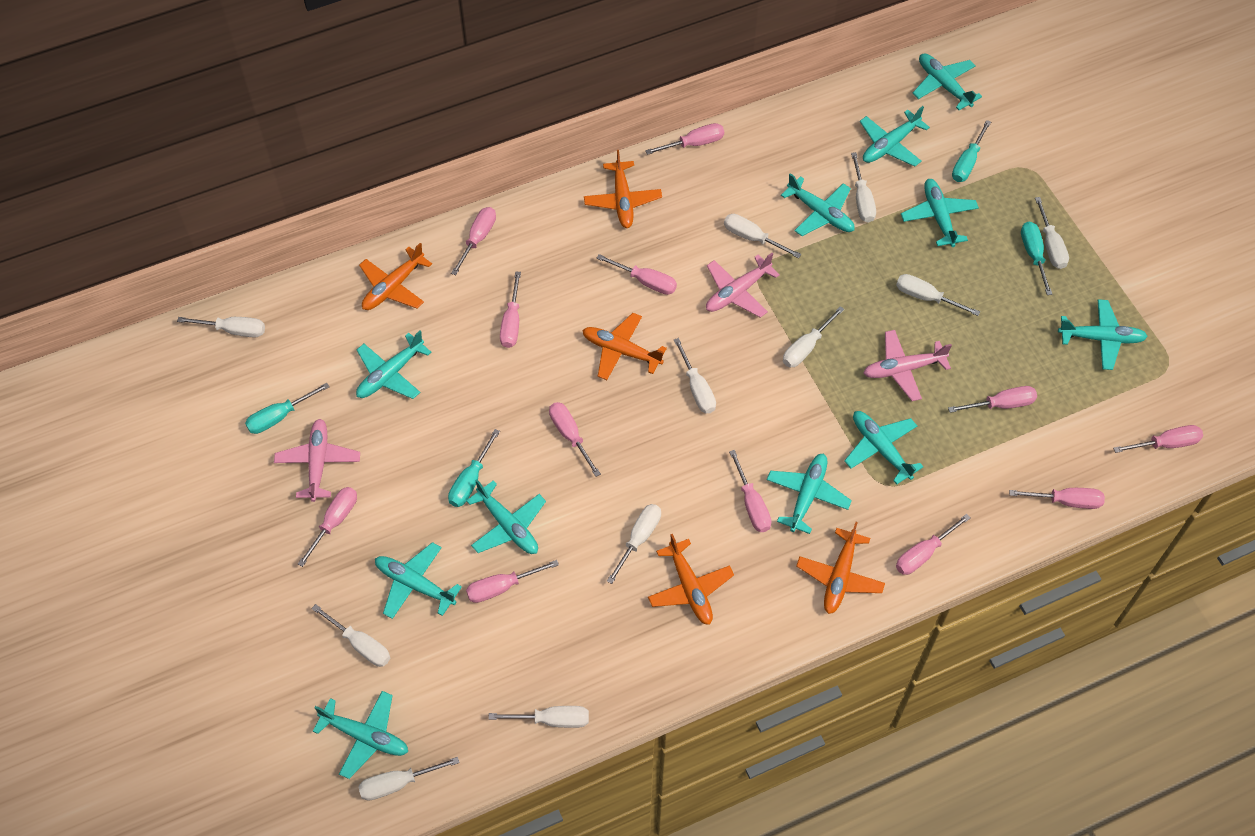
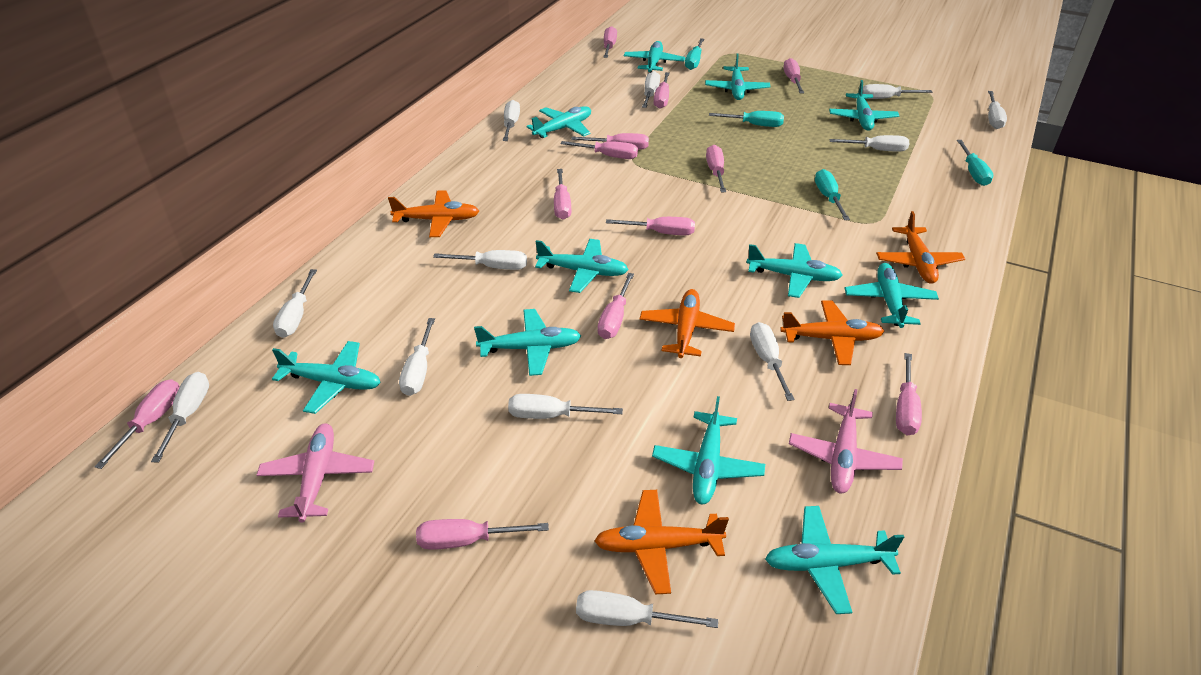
pink plane: [274,419,360,502] [706,253,780,318] [863,330,952,401] = 3 -> [257,423,374,523] [789,389,903,494] = 2
white screwdriver: [177,317,265,337] [311,604,390,667] [358,757,460,801] [488,706,589,728] [607,504,661,584] [674,338,716,413] [724,214,801,258] [783,306,845,368] [851,152,876,223] [896,274,980,316] [1035,197,1069,269] = 11 -> [151,372,209,462] [273,269,317,338] [399,318,435,396] [433,250,527,270] [503,100,520,141] [508,394,623,419] [576,590,718,628] [642,71,660,108] [750,322,795,401] [829,135,909,152] [862,84,932,99] [988,91,1007,129] = 12

